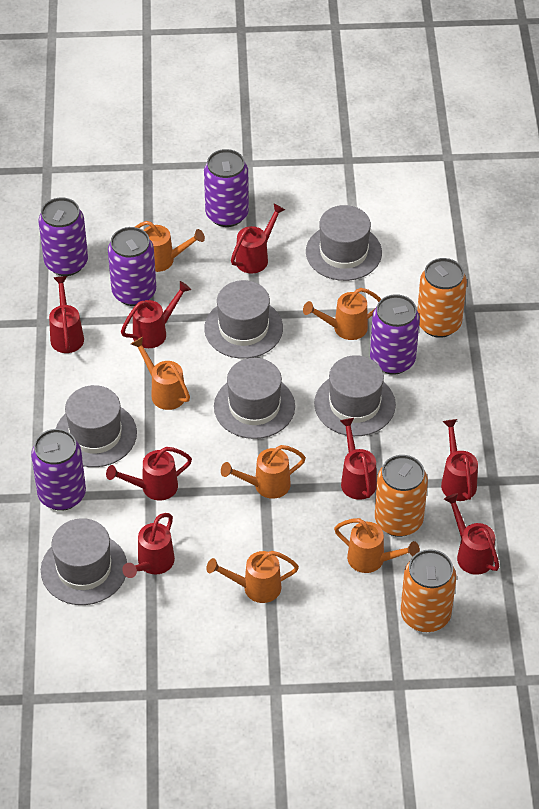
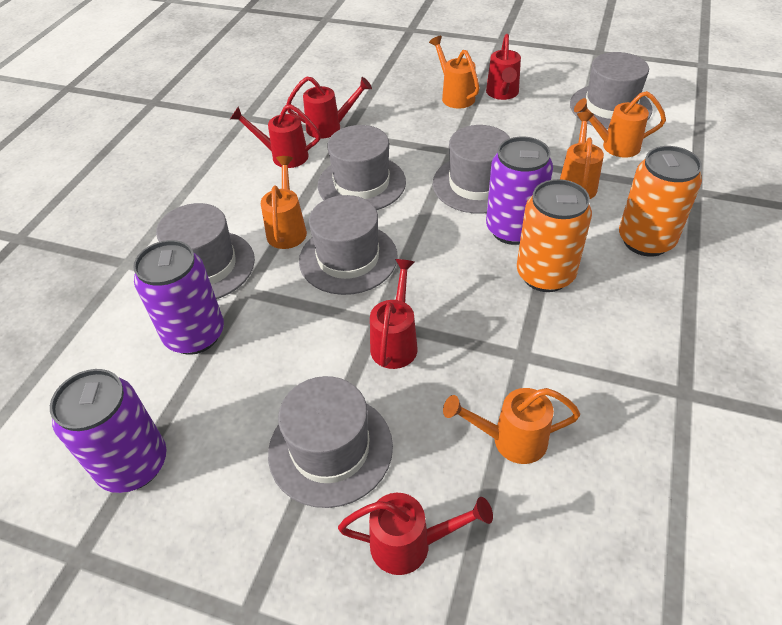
orange can: [375,455,428,537] [401,549,456,632] [417,258,467,338] = 3 -> [517,179,592,292] [619,146,702,257] = 2
orange watering can: [131,337,190,410] [135,221,205,272] [206,551,299,603] [221,445,306,499] [303,288,381,340] [334,518,420,573] = 6 -> [261,156,307,249] [429,36,479,109] [443,388,580,464] [560,112,604,199] [574,91,666,158] = 5
purple can: [31,429,86,511] [38,197,88,276] [108,227,156,306] [204,149,249,227] [370,294,420,375] = 5 -> [50,369,166,493] [133,240,224,355] [486,137,553,245] = 3
red watering can: [49,276,84,353] [106,447,192,501] [121,281,191,348] [122,513,175,578] [231,204,285,274] [340,418,377,500] [441,419,478,501] [444,493,500,575] = 8 -> [230,104,321,168] [286,76,372,139] [338,493,493,575] [370,259,418,369] [486,34,521,100] = 5

